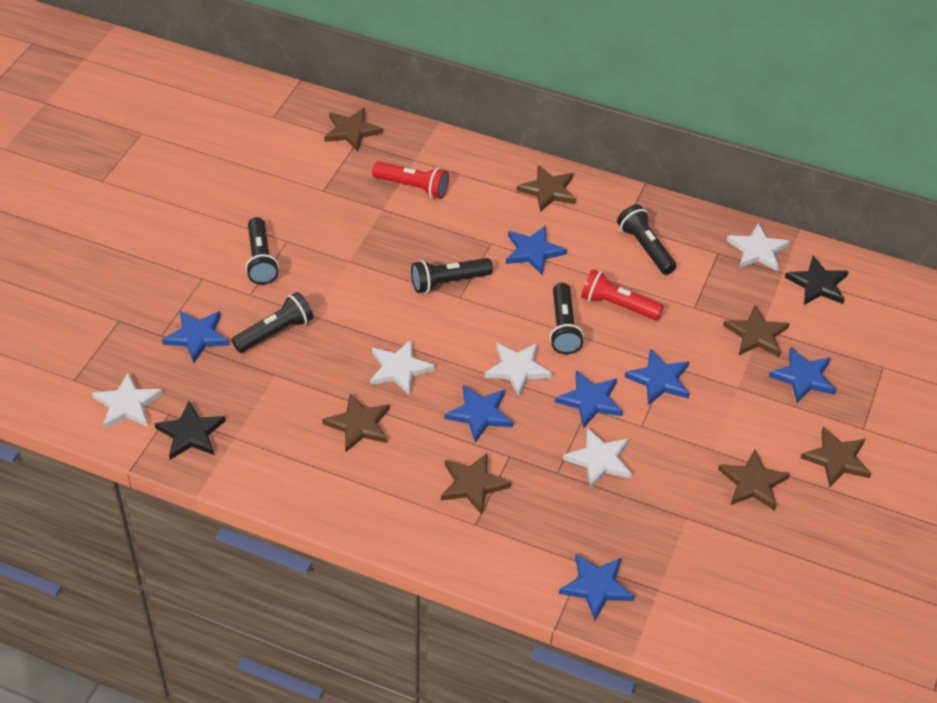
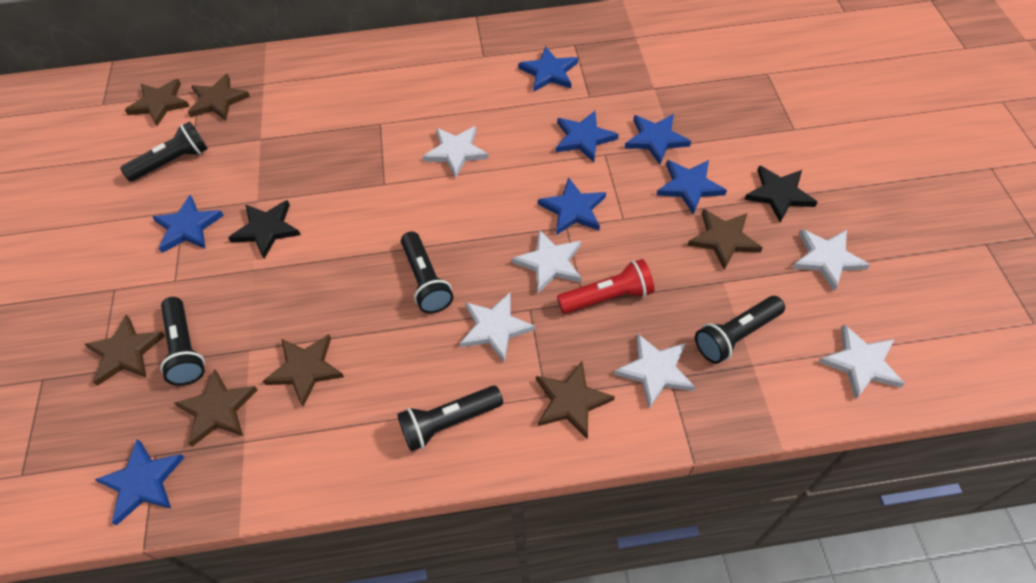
red flashlight: [372,162,449,199] [581,269,664,320] = 2 -> [557,259,654,314] = 1
white star: [92,373,163,429] [370,339,435,396] [484,343,552,396] [563,427,632,488] [727,223,790,271] = 5 -> [422,126,489,178] [460,293,535,363] [512,230,582,293] [614,333,695,408] [792,229,870,291] [819,324,905,400] = 6

